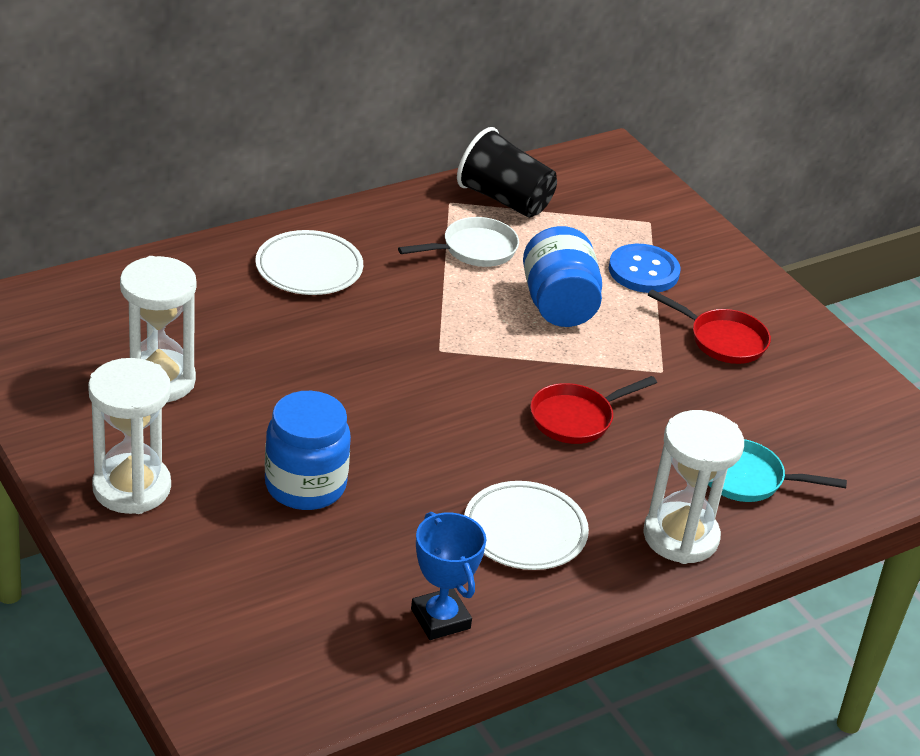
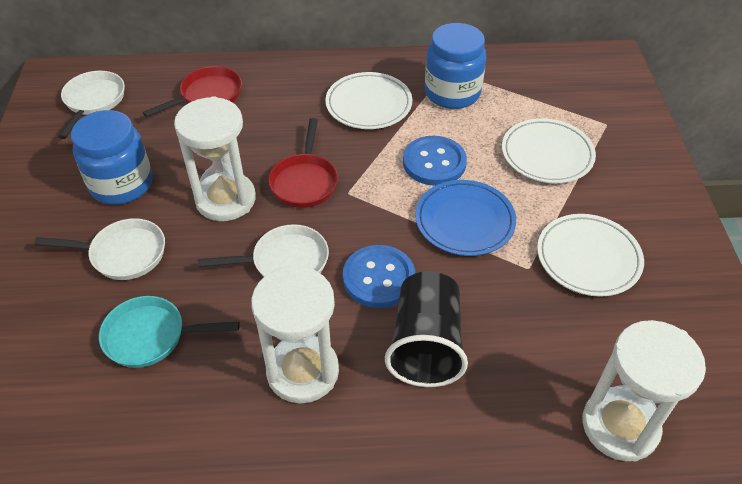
blue button: [609,244,681,293] = 1 -> [343,245,415,308] [403,136,467,186] = 2
blue plate: none = 0 -> [415,180,516,256] = 1
blue trophy: [411,512,486,640] = 1 -> none = 0
white pan: [398,217,519,267] = 1 -> [34,218,165,280] [58,71,125,139] [198,224,329,277] = 3
white plate: [255,230,363,295] [464,481,589,570] = 2 -> [325,72,412,129] [502,118,596,183] [537,214,644,297] = 3

